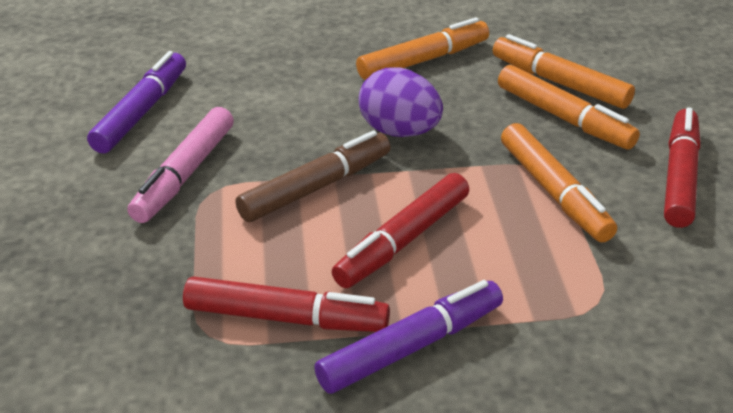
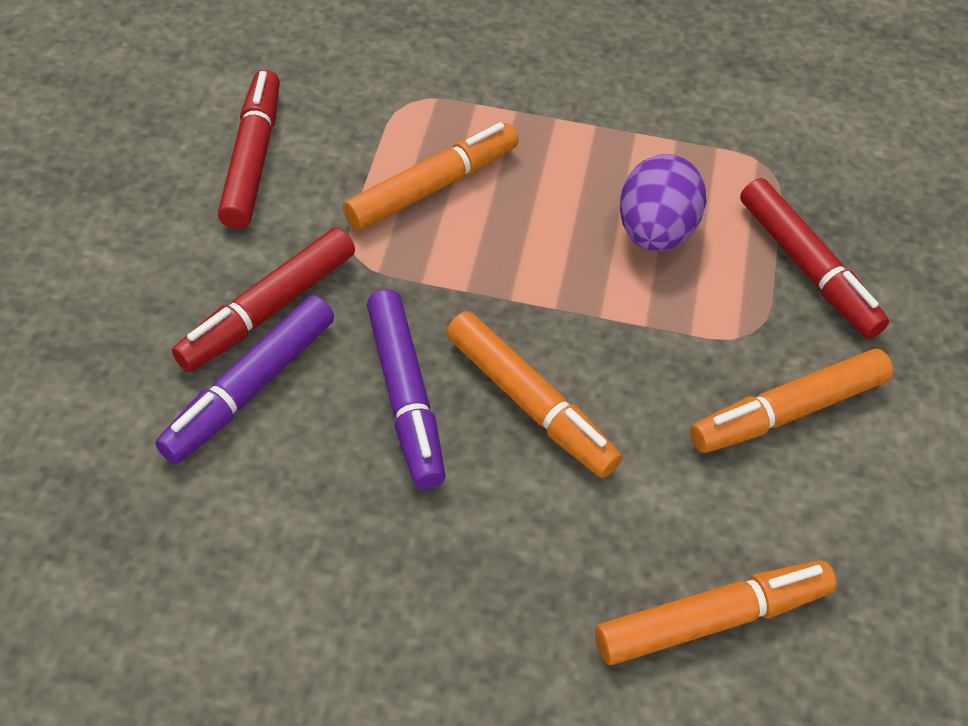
brown marker: [235,130,391,222] = 1 -> none = 0
pink marker: [127,107,234,223] = 1 -> none = 0

